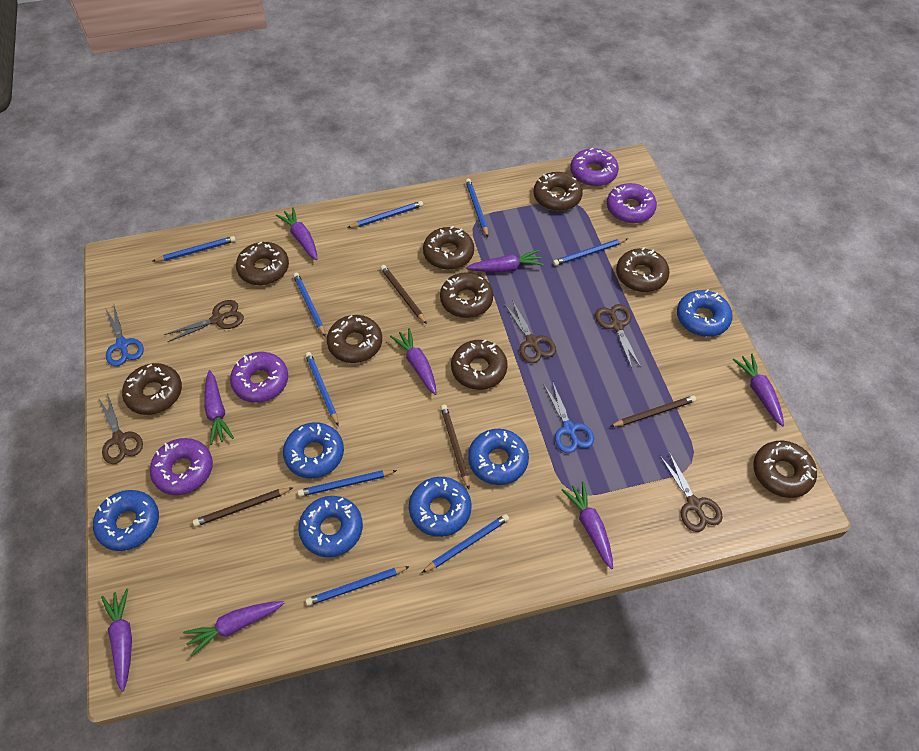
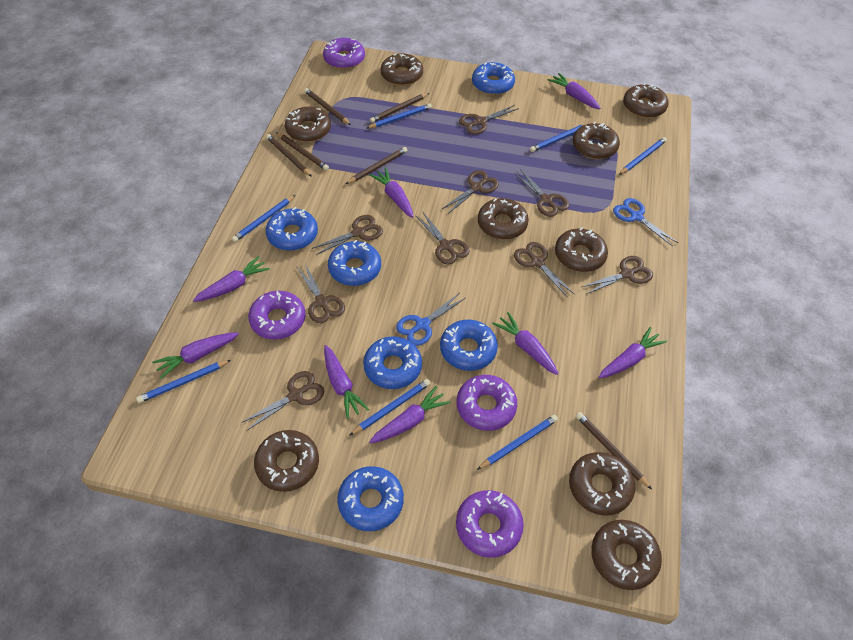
blue pencil: [153,236,236,262] [293,273,326,337] [298,470,397,497] [305,352,339,426] [306,566,410,606] [347,201,423,228] [422,514,509,573] [465,179,488,237] [553,239,627,266] = 9 -> [136,360,231,403] [232,195,295,242] [349,379,430,436] [367,103,432,128] [477,415,558,470] [530,124,586,152] [619,137,667,175] = 7
brown pencil: [193,487,293,527] [380,265,427,324] [441,405,469,489] [610,395,696,427] = 4 -> [266,134,312,177] [276,132,329,171] [304,88,351,125] [346,147,407,184] [370,93,429,123] [576,412,652,490] = 6
brown scissors: [99,393,143,464] [164,300,244,342] [504,302,556,363] [595,304,641,368] [660,452,723,532] = 5 -> [241,371,324,431] [296,264,345,323] [312,215,383,255] [415,212,470,264] [441,170,499,214] [459,105,519,134] [514,169,569,217] [514,242,574,298] [582,256,653,294] = 9

